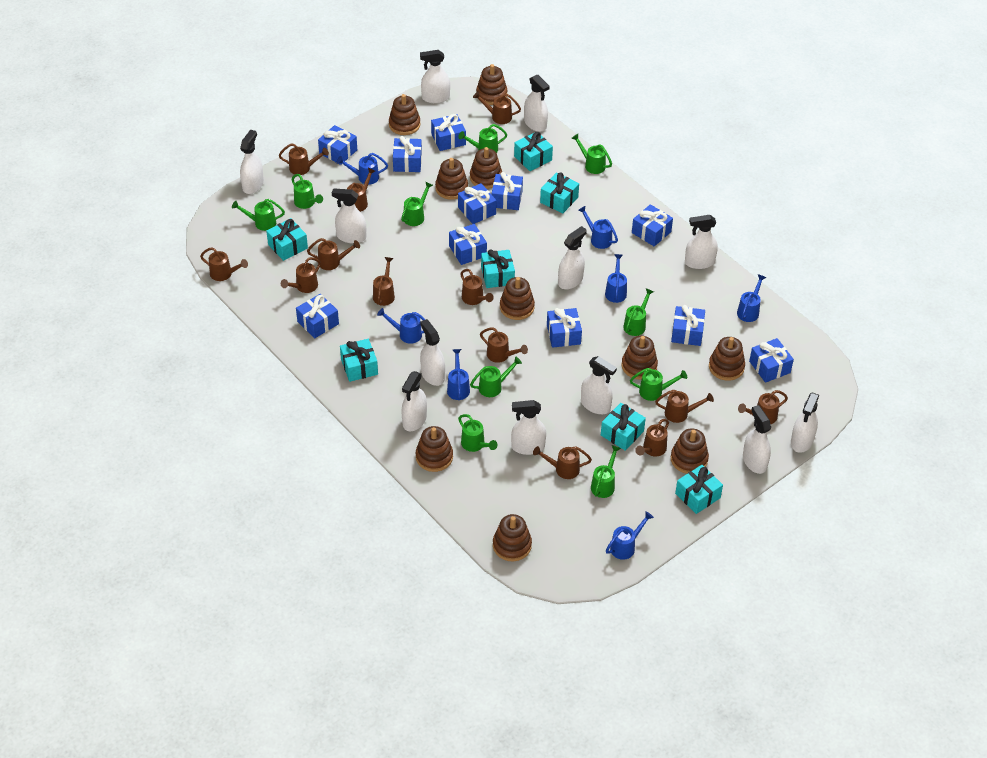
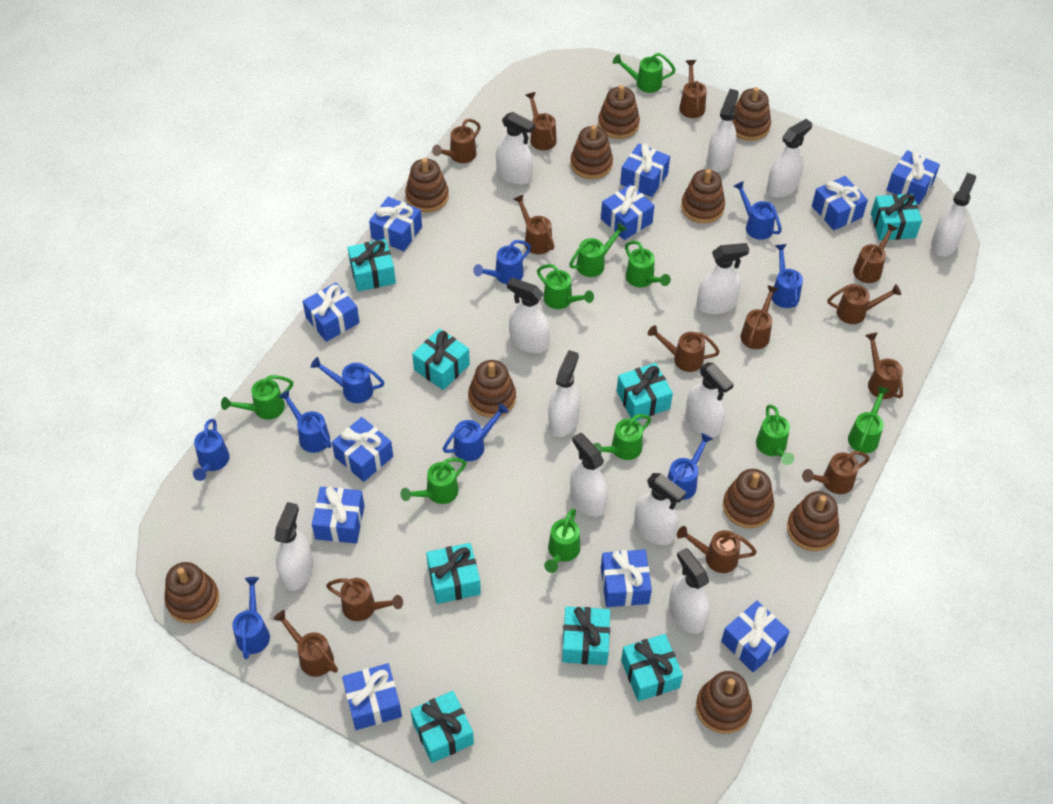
blue watering can: [337,153,388,185] [377,308,426,344] [447,349,470,400] [578,206,618,249] [605,254,627,303] [606,511,654,560] [737,274,766,322] = 7 -> [193,419,230,481] [232,577,270,659] [278,390,332,453] [311,357,385,403] [443,403,509,461] [473,240,531,284] [667,433,713,500] [733,181,782,240] [772,244,803,308] = 9
turquoise gift: [266,218,308,261] [340,339,378,382] [481,250,515,288] [514,132,553,171] [540,172,579,213] [601,403,646,451] [675,465,723,514] = 7 -> [348,239,396,292] [411,691,474,763] [412,329,470,390] [426,543,481,604] [562,606,610,665] [617,363,673,421] [621,634,683,701] [871,194,922,241] = 8

